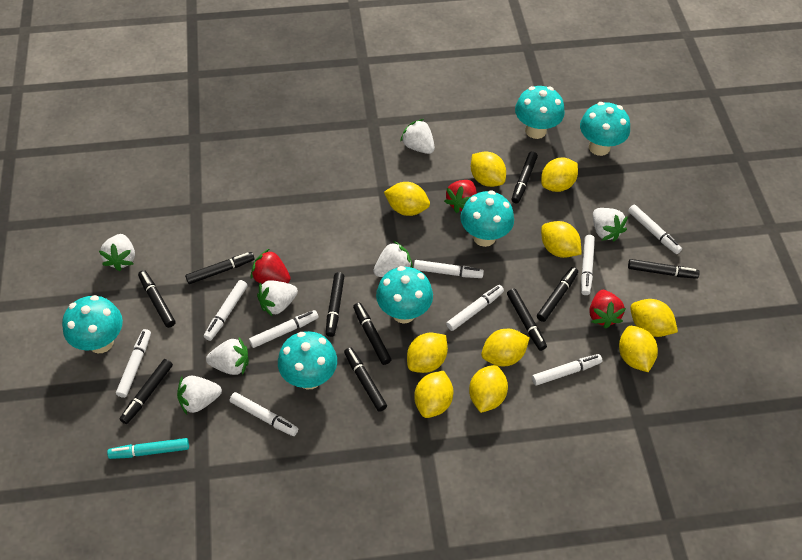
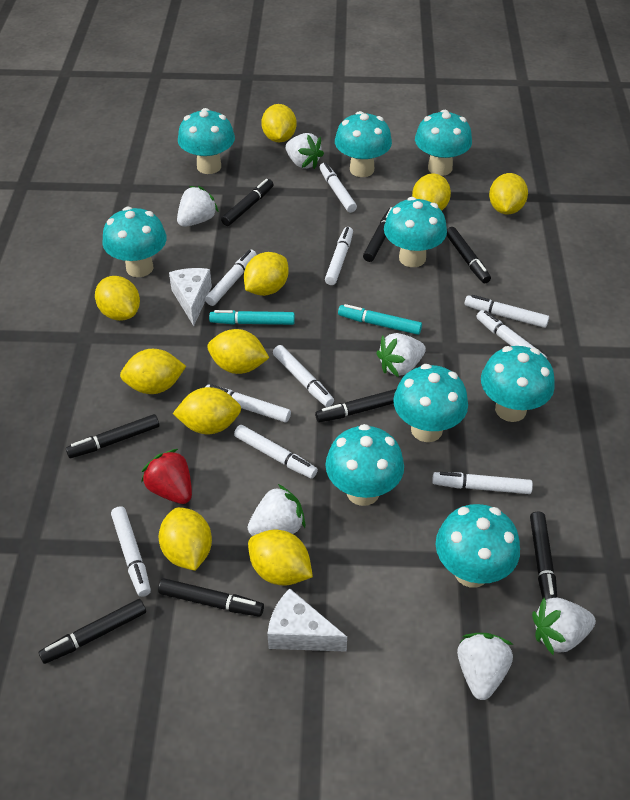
black marker: [120,359,173,424] [138,270,175,328] [185,252,255,284] [326,272,344,337] [344,347,387,412] [353,303,392,365] [507,288,547,351] [512,151,538,204] [537,267,578,322] [628,259,700,279] = 10 -> [39,599,146,664] [66,414,159,458] [158,578,264,617] [221,179,274,226] [315,389,396,423] [363,207,393,262] [446,227,491,283] [530,511,557,600] = 8
red strawberry: [251,249,291,284] [444,180,477,213] [590,290,626,329] = 3 -> [141,449,192,504] = 1
turquoise marker: [107,438,189,459] = 1 -> [209,310,295,325] [338,304,422,335] = 2
turquoise mushroom: [62,295,123,353] [278,331,337,389] [376,266,433,324] [460,190,514,247] [515,86,565,139] [580,102,630,156] = 6 -> [102,207,167,277] [178,108,235,174] [325,424,404,506] [335,111,392,177] [384,197,447,267] [393,364,468,442] [415,110,472,176] [436,504,520,588] [481,346,555,422] = 9
white cheese: none = 0 -> [169,268,212,326] [267,588,347,652] = 2
white marker: [116,329,151,398] [204,280,248,341] [230,392,298,436] [249,310,318,348] [414,260,484,278] [446,285,504,331] [532,354,602,386] [581,235,595,295] [628,205,682,254] = 9 -> [111,506,151,597] [205,250,257,306] [206,384,291,423] [234,425,318,479] [273,345,334,407] [320,162,357,213] [325,227,353,285] [432,472,533,494] [465,295,549,328] [476,310,547,358] = 10
white strawberry: [99,234,135,271] [177,376,222,414] [206,338,249,375] [257,280,298,317] [373,241,413,277] [400,119,435,154] [593,208,628,241] = 7 -> [177,186,219,227] [247,484,306,536] [285,133,324,169] [376,333,426,377] [457,633,513,700] [532,598,596,656] = 6

